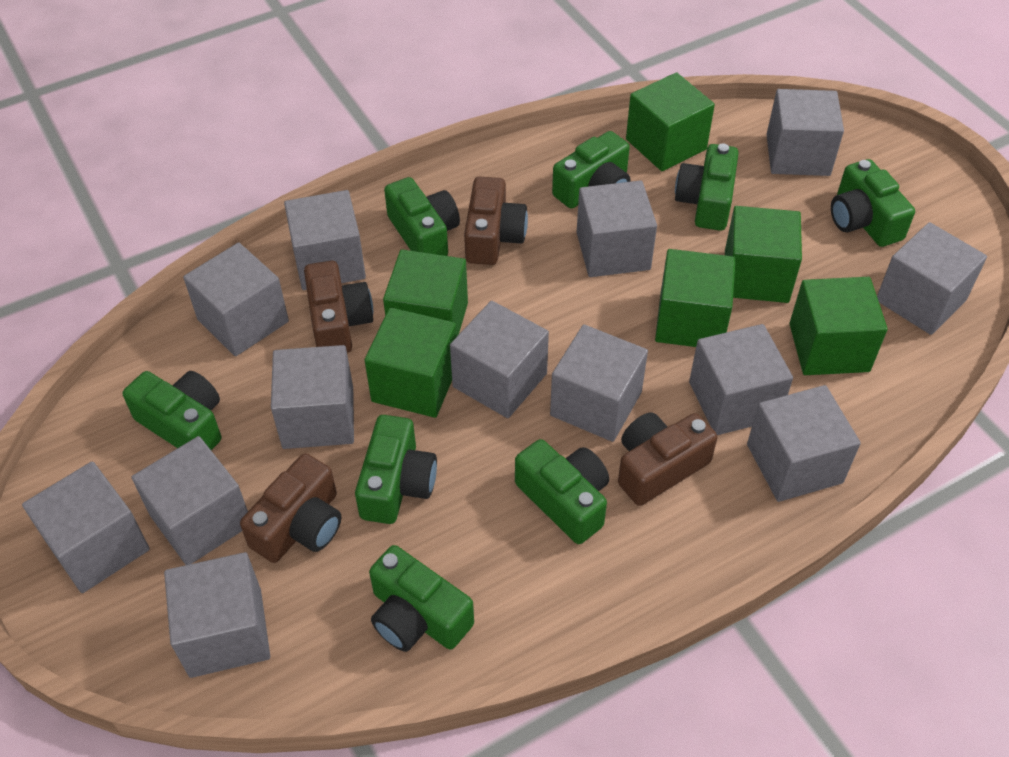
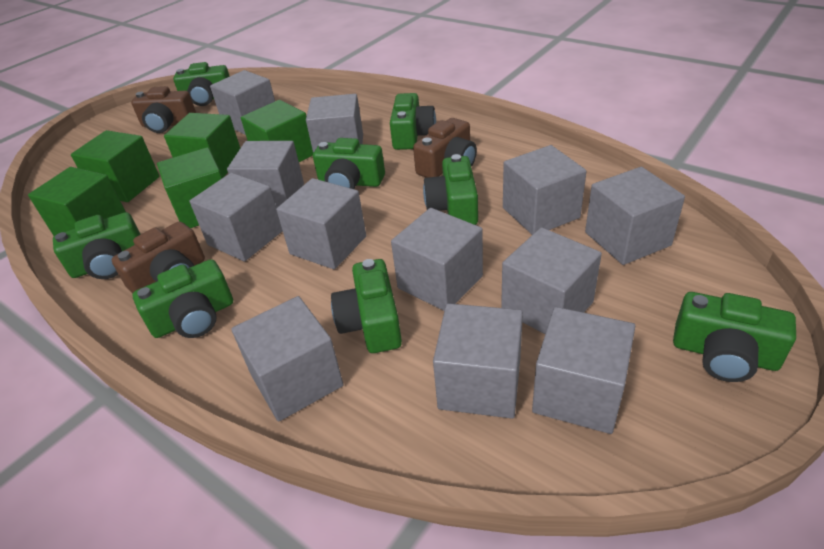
brown camera: [240,453,341,563] [304,261,373,353] [464,176,528,265] [618,413,717,506] = 4 -> [112,221,205,294] [131,86,196,133] [413,118,477,178] = 3
green cube: [365,307,457,418] [383,249,468,336] [626,72,715,171] [655,249,736,347] [725,206,802,303] [789,277,888,375] = 6 -> [28,167,126,236] [71,130,160,202] [157,147,222,228] [164,113,240,178] [241,100,313,162] = 5
grey cube: [22,461,150,593] [132,436,248,565] [164,552,270,678] [183,243,289,356] [271,345,354,449] [284,190,366,290] [450,301,549,418] [550,324,648,442] [577,180,657,277] [689,324,793,435] [747,385,861,502] [767,89,844,176] [877,222,987,335] = 13 -> [190,173,283,261] [210,70,275,135] [227,141,304,208] [231,296,343,422] [276,178,366,269] [306,94,363,153] [391,208,483,311] [433,303,523,419] [501,227,602,334] [503,145,587,235] [532,307,635,434] [585,167,685,265] = 12

